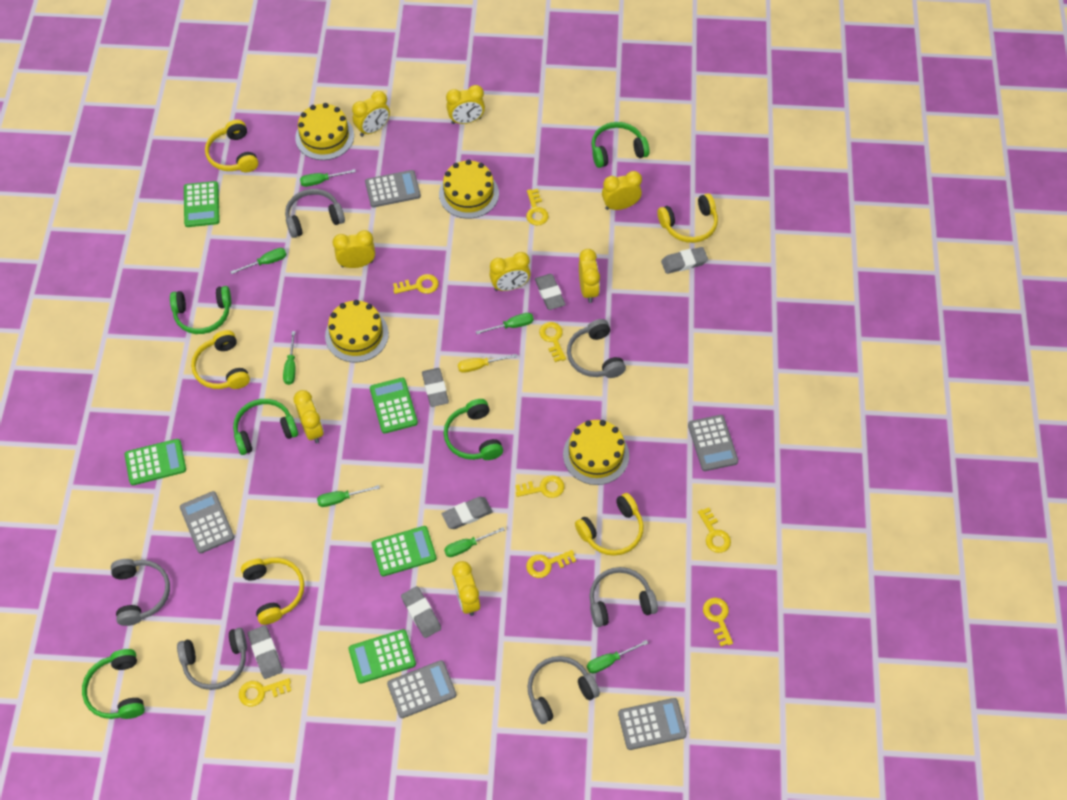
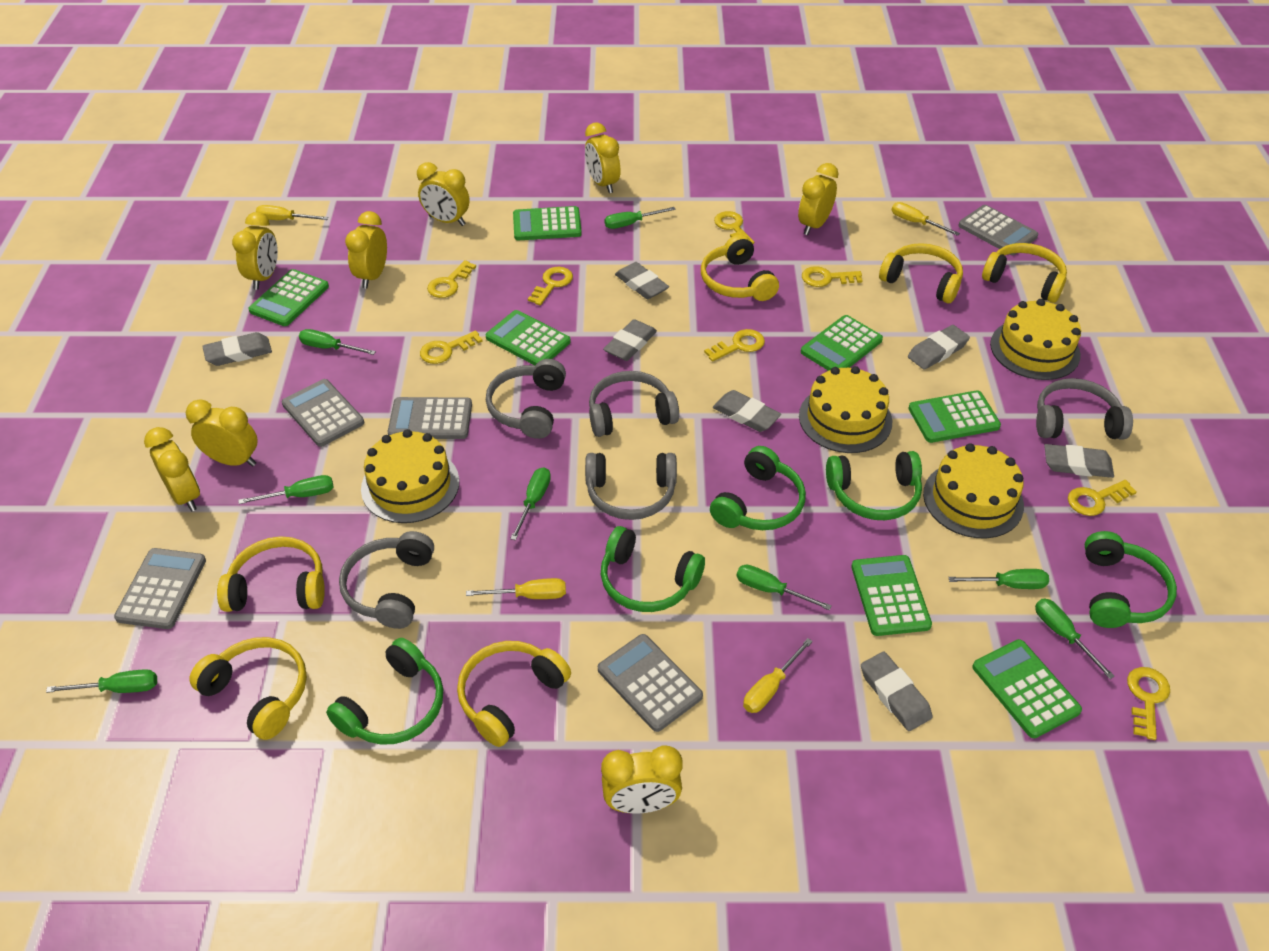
green calculator: [125,439,186,485] [184,181,220,227] [348,629,416,684] [370,377,418,434] [371,526,437,576] = 5 -> [248,269,329,326] [486,310,571,365] [513,206,582,240] [801,315,883,371] [851,555,932,636] [908,391,1001,443] [972,639,1082,738] = 7
green screwdriver: [230,248,287,274] [283,331,296,385] [300,169,356,187] [317,485,380,507] [444,527,505,557] [476,313,534,334] [587,640,648,674] = 7 -> [46,669,157,693] [238,475,334,504] [299,329,376,355] [510,467,551,540] [605,207,676,229] [736,565,832,610] [948,569,1049,589] [1035,599,1115,679] = 8
grey eraser: [248,625,283,679] [401,586,441,638] [422,368,449,407] [442,497,493,529] [535,274,566,310] [661,247,708,274] = 6 -> [202,332,272,366] [603,319,657,361] [615,262,669,299] [713,390,781,432] [861,652,933,731] [908,325,970,370] [1044,444,1114,478] = 7
grey headphones: [111,559,170,626] [177,628,247,690] [285,189,345,238] [527,656,600,724] [567,319,626,378] [589,567,658,627] = 6 -> [339,531,434,629] [486,359,566,439] [585,453,677,520] [589,371,679,437] [1036,378,1133,440] = 5
yellow headphones: [191,330,250,389] [205,119,258,172] [241,558,304,625] [575,493,644,556] [657,193,718,243] = 5 -> [189,637,307,740] [217,536,325,612] [457,641,571,747] [701,234,779,301] [879,243,963,303] [982,243,1067,303] = 6
yellow screwdriver: [458,354,517,373] = 1 -> [256,205,328,220] [466,578,566,599] [743,638,813,713] [892,202,960,236] = 4

